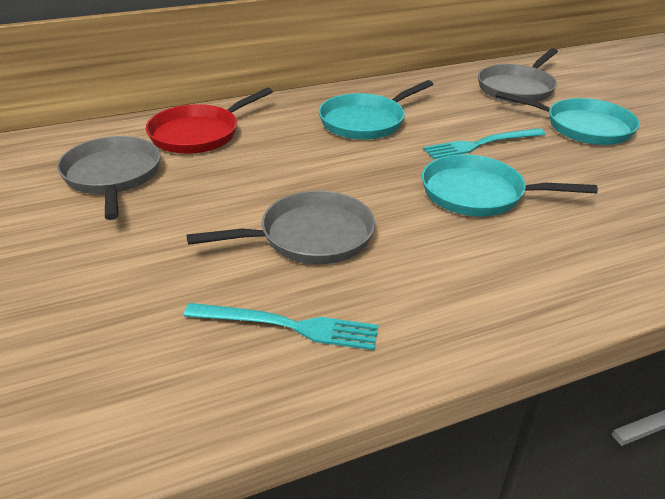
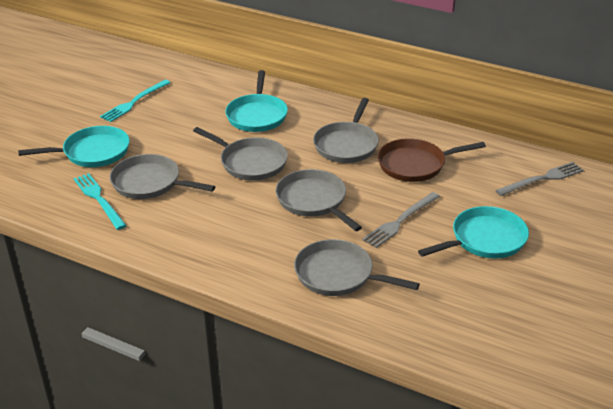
brown pan: none = 0 -> [378,138,486,182] = 1
grey fork: none = 0 -> [362,192,440,248] [495,162,584,196] = 2
grey pan: [57,136,160,220] [186,191,375,264] [478,48,558,103] = 3 -> [110,154,215,199] [193,127,288,181] [276,169,362,231] [294,239,420,296] [313,98,379,163] = 5
red pan: [146,88,273,154] = 1 -> none = 0

